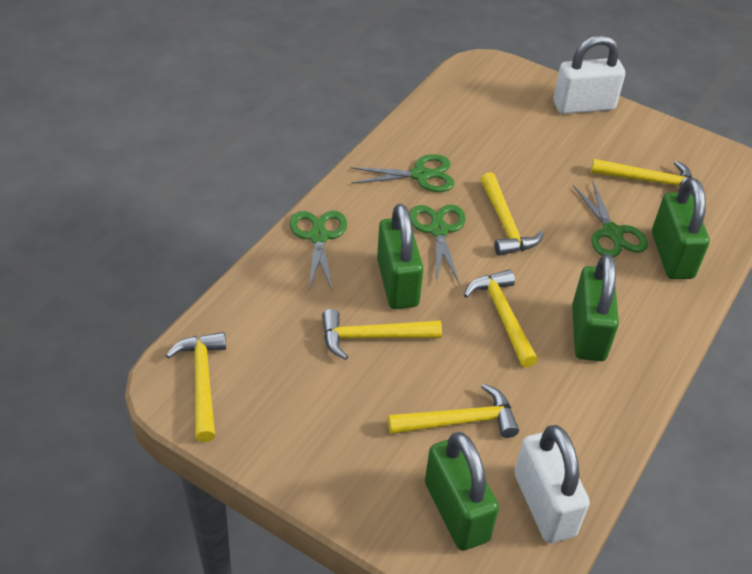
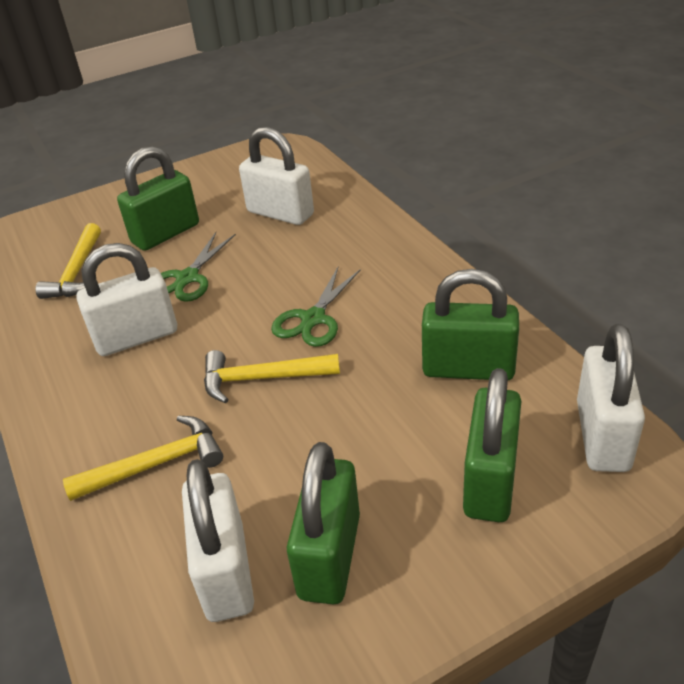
green scissors: [290,211,347,292] [350,154,454,192] [409,205,466,283] [573,180,648,258] = 4 -> [161,232,236,302] [271,266,361,347] = 2
white padlock: [514,425,590,543] [553,35,625,114] = 2 -> [77,243,177,356] [182,459,254,622] [239,127,314,225] [577,324,645,472] = 4
yellow hammer: [166,332,226,442] [322,309,442,360] [388,383,519,438] [464,269,538,368] [481,172,544,256] [591,159,693,196] = 6 -> [35,223,101,299] [63,415,223,501] [204,350,340,403] = 3

